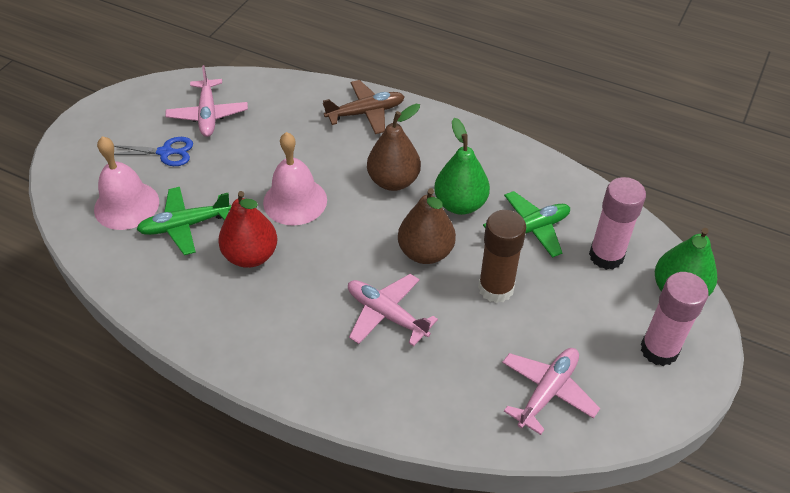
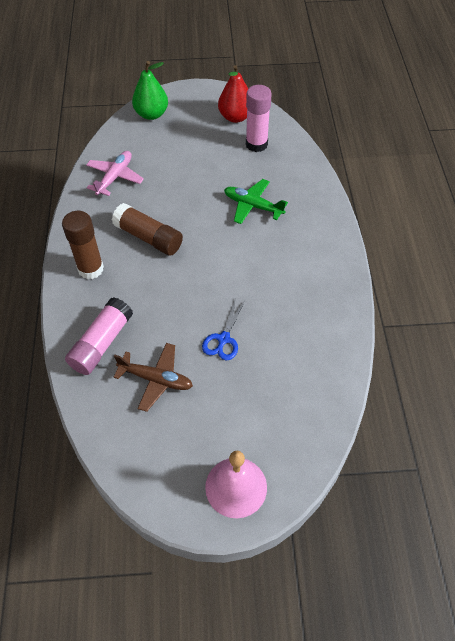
brown glue stick: [478,210,526,303] = 1 -> [62,211,104,279] [112,203,183,256] = 2
brown pear: [367,104,421,191] [398,188,456,264] = 2 -> none = 0
green pear: [434,118,490,215] [655,228,717,296] = 2 -> [132,61,168,120] = 1
green plane: [136,187,231,255] [483,191,570,258] = 2 -> [224,179,288,224] = 1
pink bell: [94,136,159,230] [263,132,327,225] = 2 -> [205,451,267,518] = 1
pink plane: [165,65,248,137] [348,274,438,346] [502,348,600,435] = 3 -> [86,151,144,196] = 1

